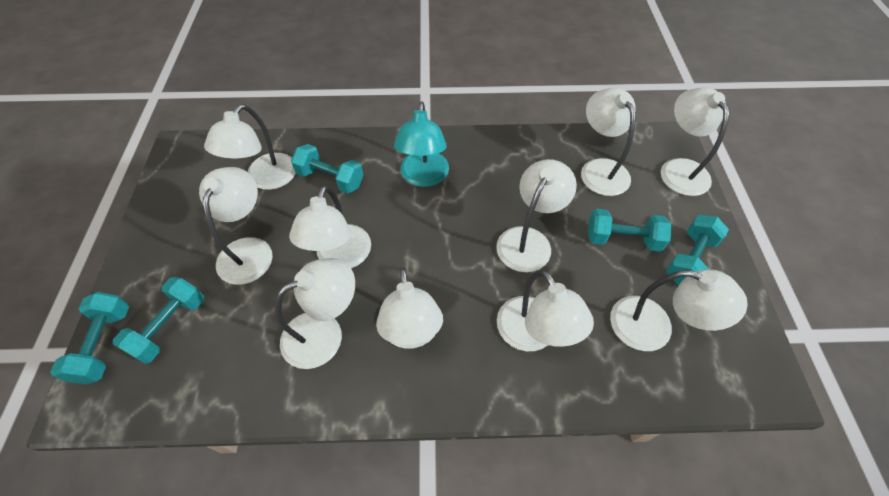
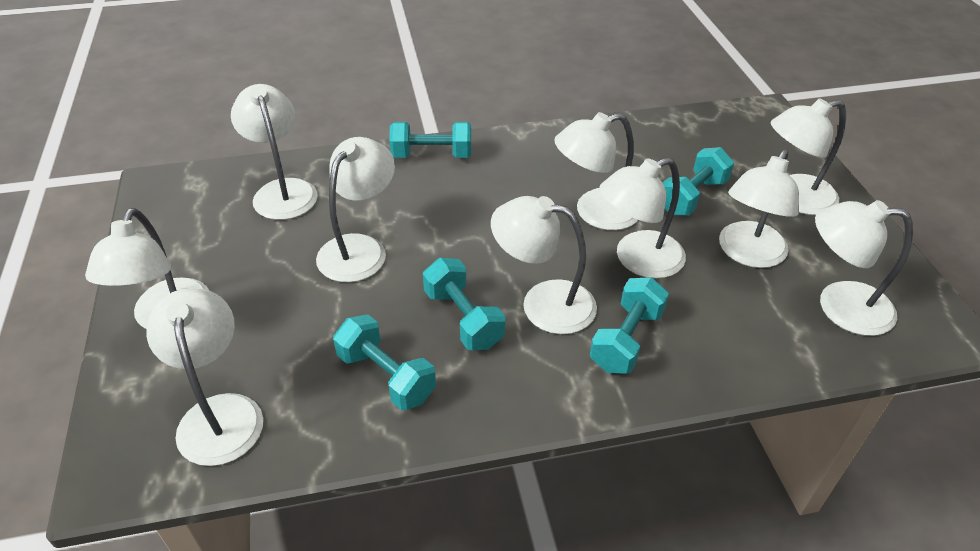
turquoise lamp: [394,101,449,187] = 1 -> none = 0

